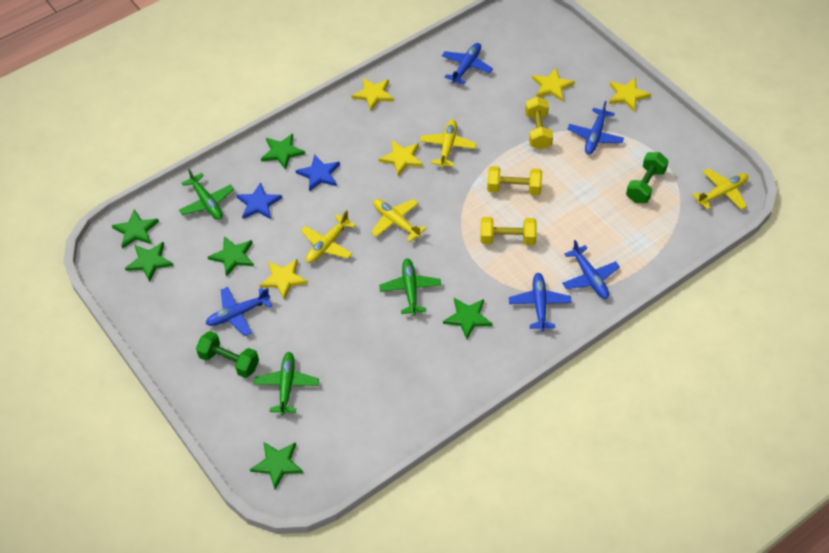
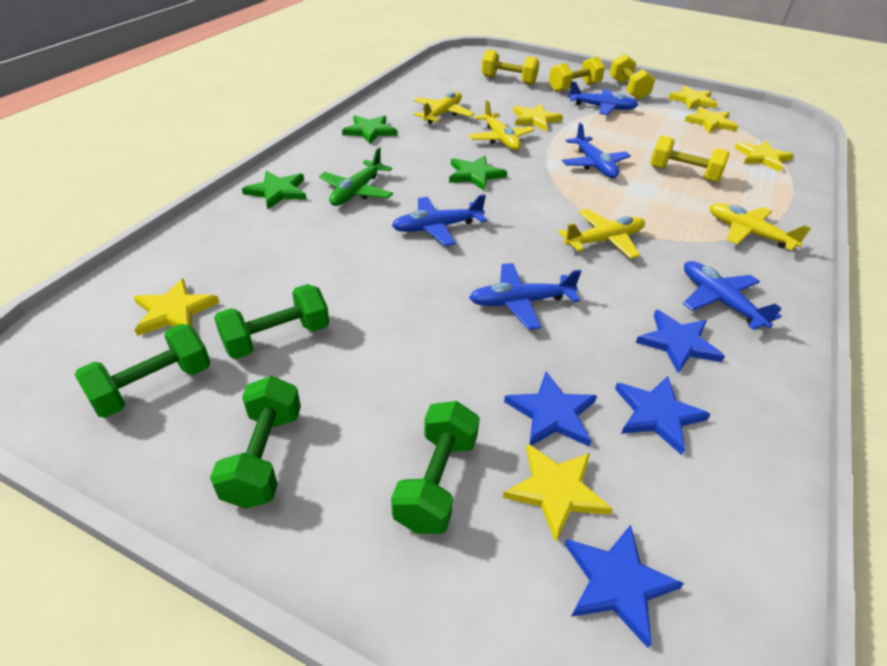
blue star: [236,182,282,219] [296,155,340,192] = 2 -> [504,371,597,446] [565,525,684,648] [615,376,711,455] [636,310,725,373] = 4
green dumbbell: [196,331,259,378] [626,152,668,203] = 2 -> [75,324,211,418] [210,376,301,509] [214,284,329,359] [391,401,480,534] = 4
green plane: [179,169,234,220] [254,352,319,416] [379,259,441,316] = 3 -> [319,147,393,206] = 1
green star: [112,209,159,249] [125,242,174,282] [208,236,254,277] [250,442,303,489] [261,133,305,170] [443,298,493,339] = 6 -> [242,171,307,209] [342,115,397,144] [449,156,507,191] = 3
yellow dumbbell: [480,217,537,245] [487,166,542,195] [525,97,553,150] = 3 -> [481,49,539,85] [549,57,605,92] [609,54,655,100] [650,135,730,182] = 4
yellow star: [259,259,308,300] [351,78,394,111] [379,140,423,176] [532,68,575,102] [609,77,651,112] = 5 -> [134,278,219,336] [503,443,613,543] [513,104,563,131] [668,86,718,110] [685,107,738,133] [735,141,794,172] = 6

